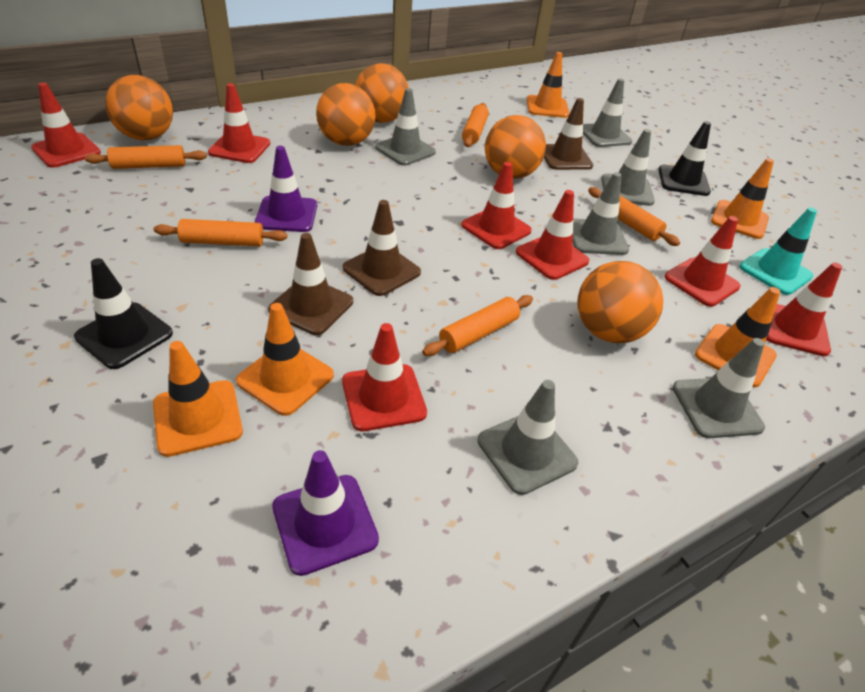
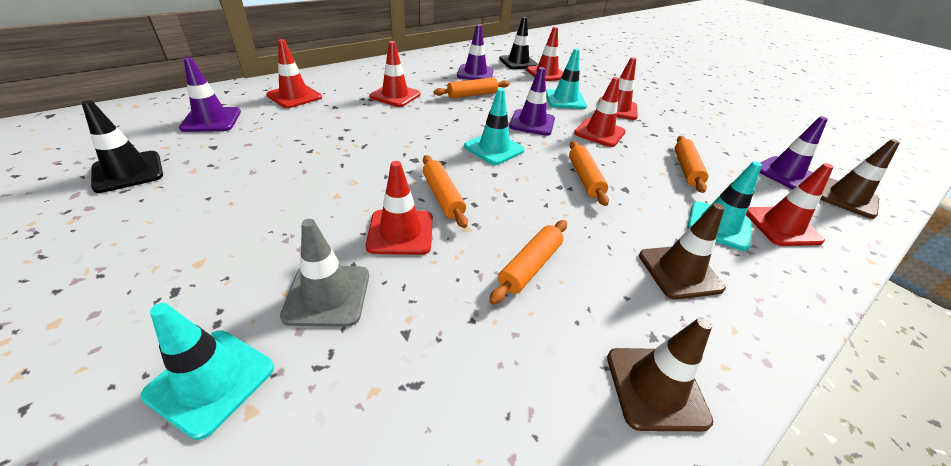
grey traffic cone: [375,88,436,166] [477,380,578,495] [573,172,629,255] [583,78,632,147] [601,129,655,206] [673,338,765,438] = 6 -> [280,219,369,327] = 1
orange ball: [105,75,173,140] [316,83,376,146] [355,63,409,123] [485,115,546,179] [578,261,663,343] = 5 -> none = 0
orange traffic cone: [153,341,243,457] [236,303,334,416] [527,52,569,118] [695,287,780,388] [711,158,774,239] = 5 -> none = 0
purple traffic cone: [255,146,317,232] [272,450,379,576] = 2 -> [179,57,241,132] [457,25,494,80] [509,67,555,136] [760,116,828,190] = 4
turquoise traffic cone: [739,207,817,295] = 1 -> [141,303,274,440] [464,88,524,165] [546,48,587,109] [687,161,762,251] = 4

